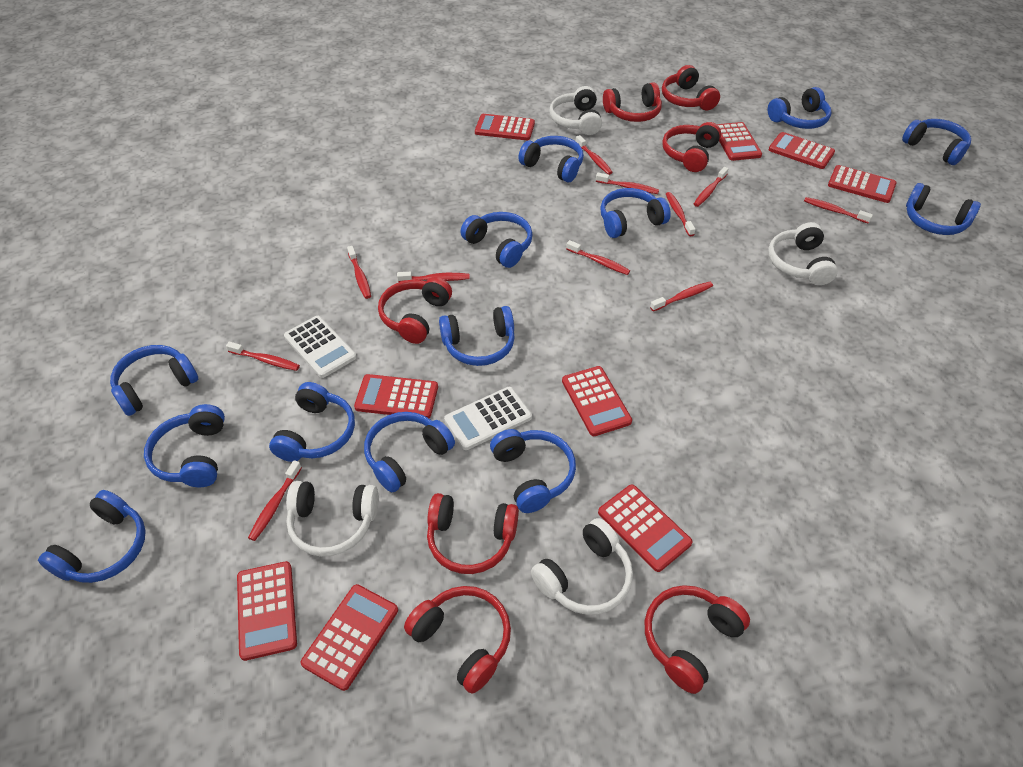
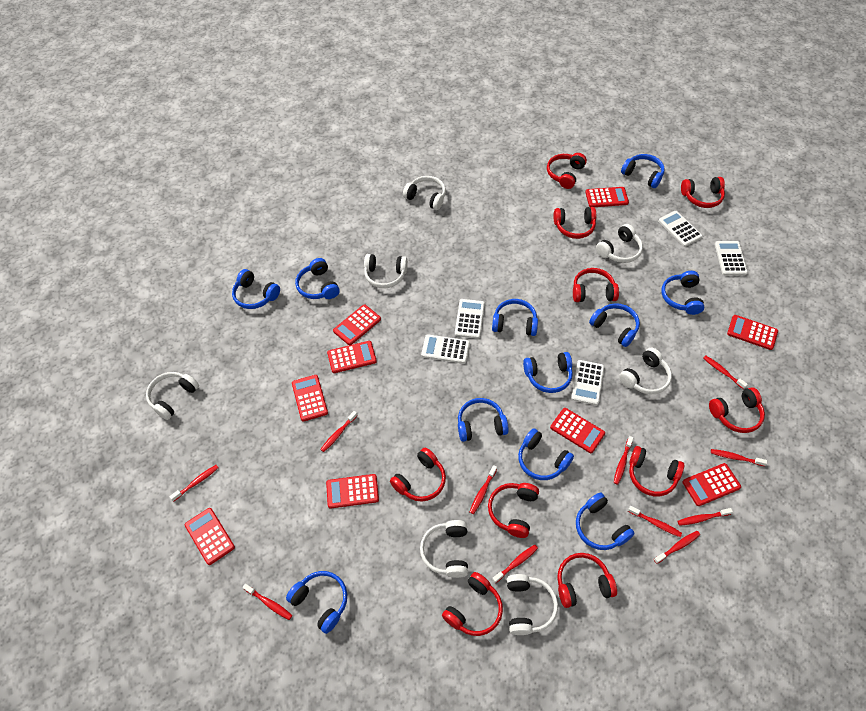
blue headphones: [38,490,146,583] [110,345,198,416] [144,404,225,487] [269,382,355,462] [364,412,455,493] [439,306,515,366] [461,212,533,268] [490,429,576,513] [518,136,584,182] [600,188,671,238] [768,87,831,129] [902,119,971,165] [906,183,981,235] = 13 -> [232,269,280,309] [286,571,347,634] [295,258,340,299] [458,398,509,442] [492,299,538,336] [518,428,574,480] [523,352,573,393] [576,492,635,550] [589,303,640,347] [621,154,665,188] [661,271,704,315] = 11
red headphones: [378,277,452,344] [404,586,511,694] [427,493,519,574] [603,82,662,122] [645,585,750,694] [662,65,720,111] [662,122,721,172] = 7 -> [390,448,446,501] [442,572,503,636] [488,483,539,538] [547,153,587,189] [554,207,596,239] [557,553,617,608] [573,268,619,302] [629,446,684,496] [681,177,725,208] [709,387,765,433] = 10
white calculator: [284,316,356,378] [444,387,532,450] = 2 -> [421,334,470,364] [455,299,485,339] [571,360,604,405] [658,211,703,247] [715,241,748,275] = 5
white headphones: [286,481,379,557] [531,518,633,615] [549,86,602,135] [768,222,838,285] = 4 -> [146,372,199,420] [364,254,408,288] [403,176,446,210] [420,520,468,578] [507,574,558,635] [596,224,643,263] [619,348,672,394] = 7

